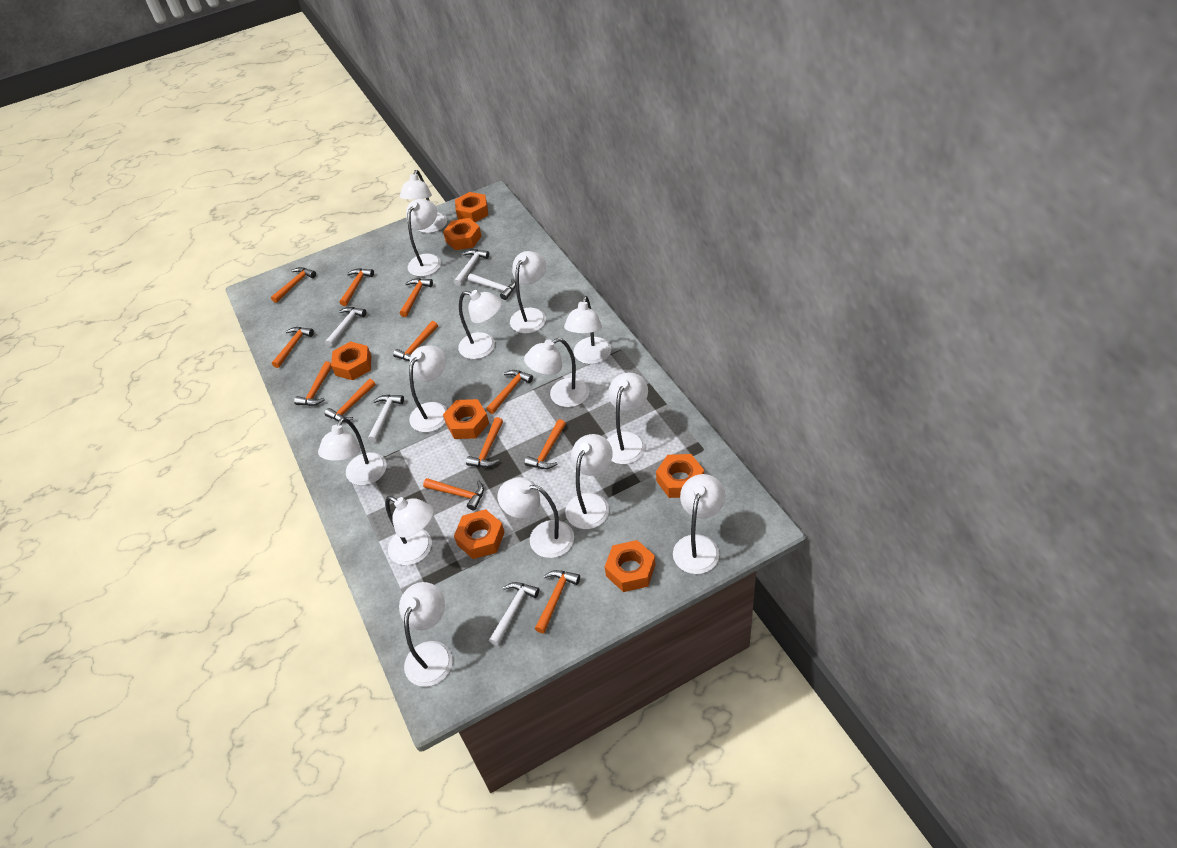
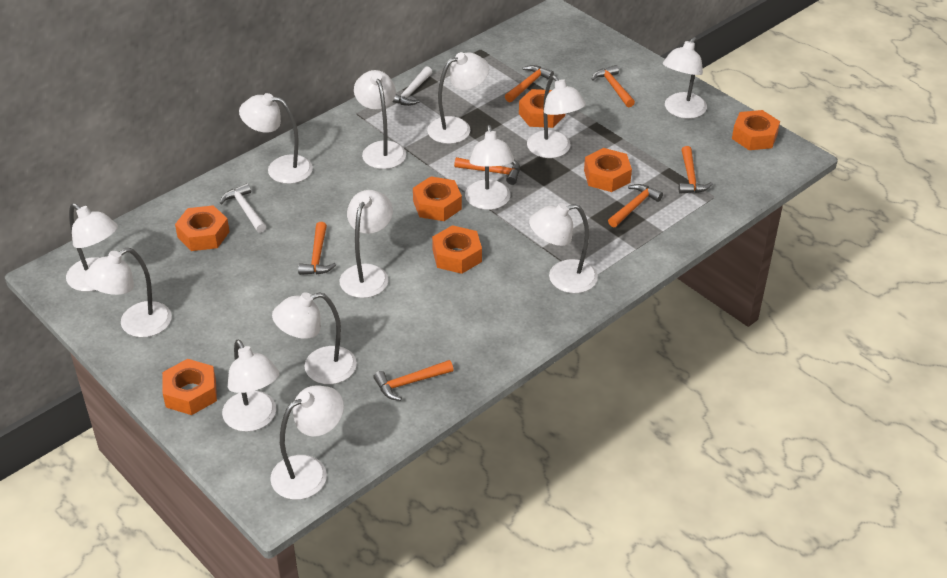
orange hammer: [271,267,316,303] [272,327,314,368] [294,361,332,406] [324,379,376,422] [339,268,374,306] [393,321,438,361] [400,278,433,317] [423,478,484,511] [466,417,503,467] [486,370,533,414] [524,419,566,469] [535,570,580,633] = 12 -> [298,222,336,275] [373,360,453,401] [454,157,520,185] [505,65,554,102] [591,65,635,107] [608,184,663,227] [679,146,713,194] = 7
white hammer: [325,307,366,347] [368,395,404,442] [454,249,489,286] [468,273,516,300] [489,582,539,646] = 5 -> [220,183,266,233] [393,67,432,106] = 2
white lamp: [318,417,386,486] [385,496,434,565] [399,582,453,687] [400,170,447,233] [406,199,441,277] [409,346,447,432] [458,290,502,359] [498,477,574,558] [510,251,546,334] [524,338,589,407] [564,296,611,364] [565,434,613,529] [607,373,648,464] [673,474,725,574] = 14 -> [66,203,118,292] [84,248,172,337] [222,340,279,432] [239,93,313,184] [270,385,344,500] [272,292,357,384] [340,190,393,298] [354,70,406,169] [427,52,489,144] [465,125,514,210] [527,75,586,158] [529,203,598,293] [663,37,707,119] = 13

